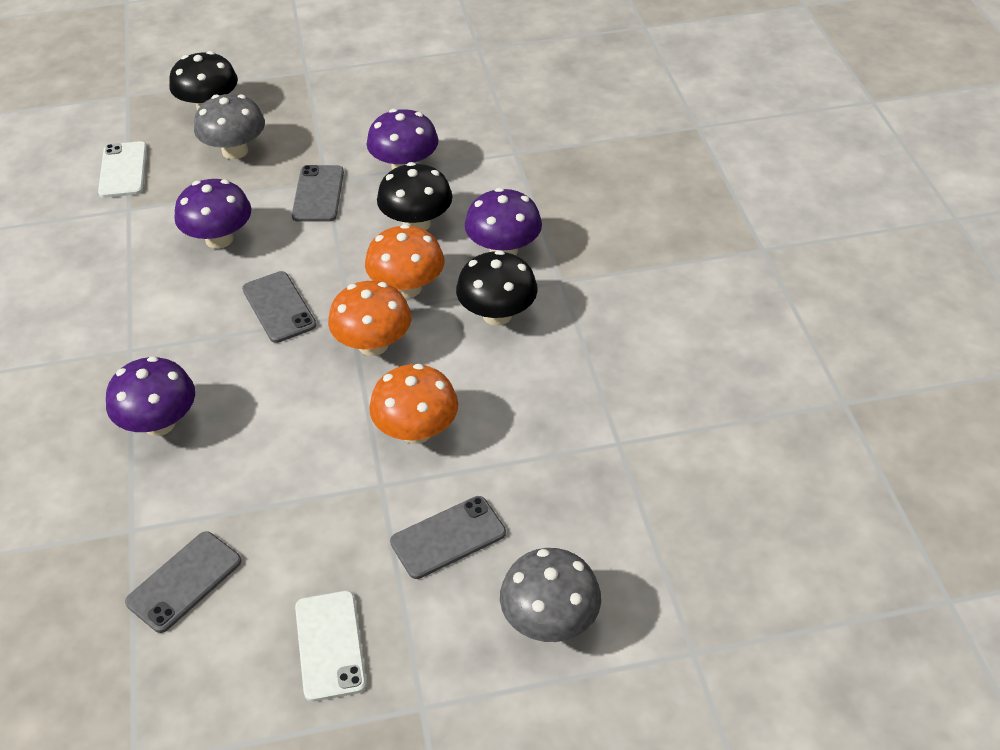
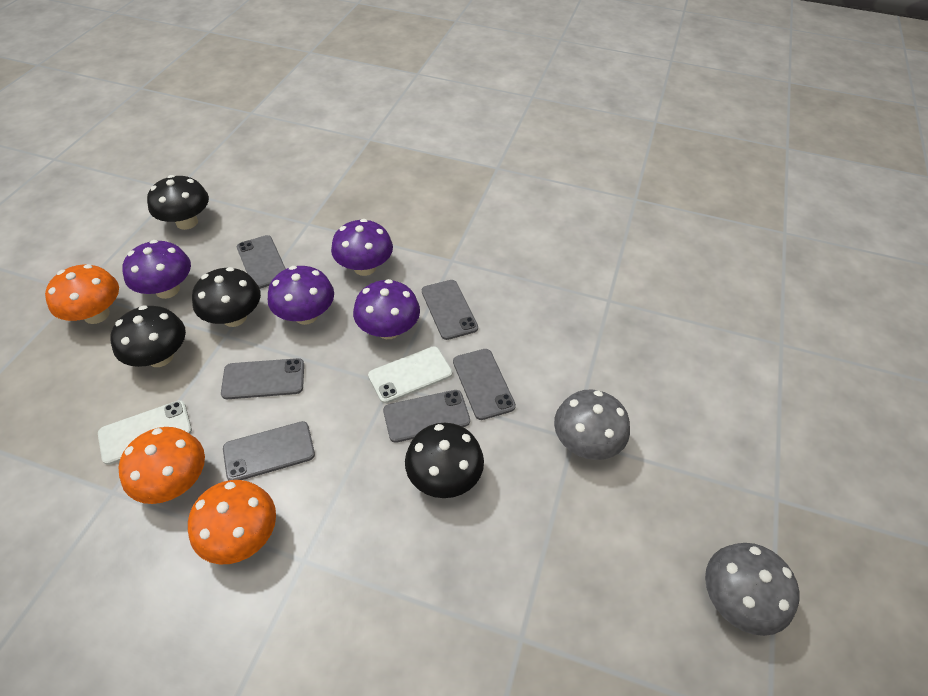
black mushroom: [169,51,238,110] [377,162,453,231] [456,250,538,326] = 3 -> [110,305,186,367] [147,175,209,230] [192,267,261,327] [405,423,484,498] = 4
grey phone: [125,531,241,633] [242,271,316,343] [292,165,344,222] [390,496,506,579] = 4 -> [221,358,304,399] [223,421,315,480] [237,235,286,289] [383,390,470,443] [422,280,478,340] [453,349,516,420] = 6

